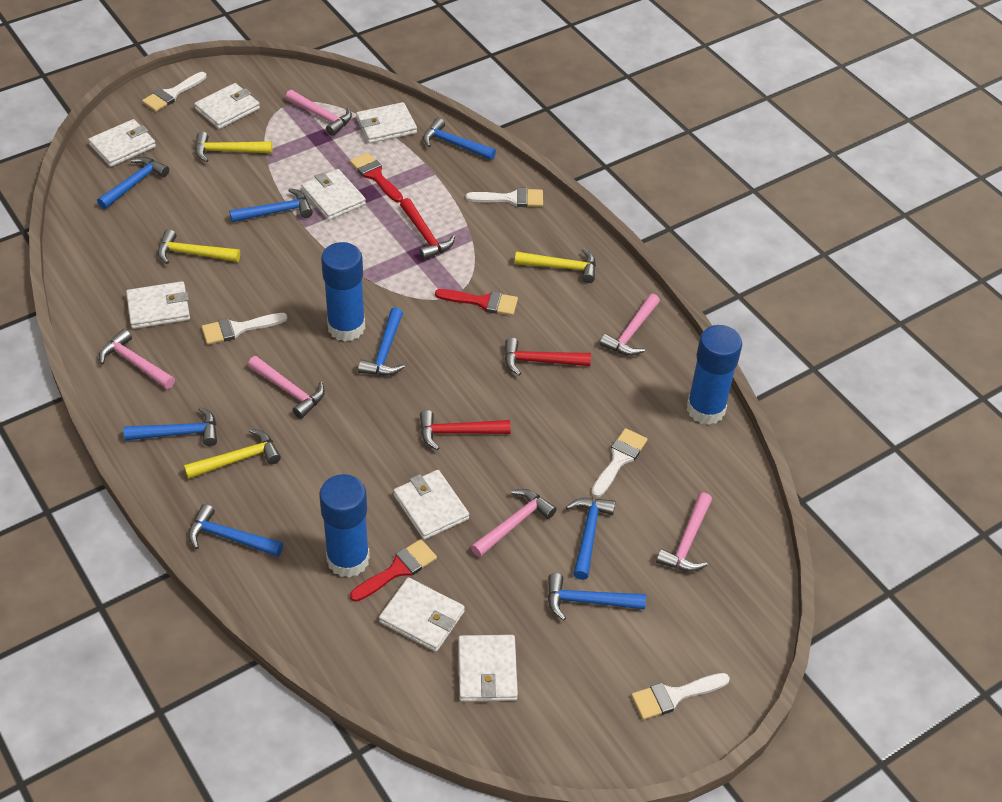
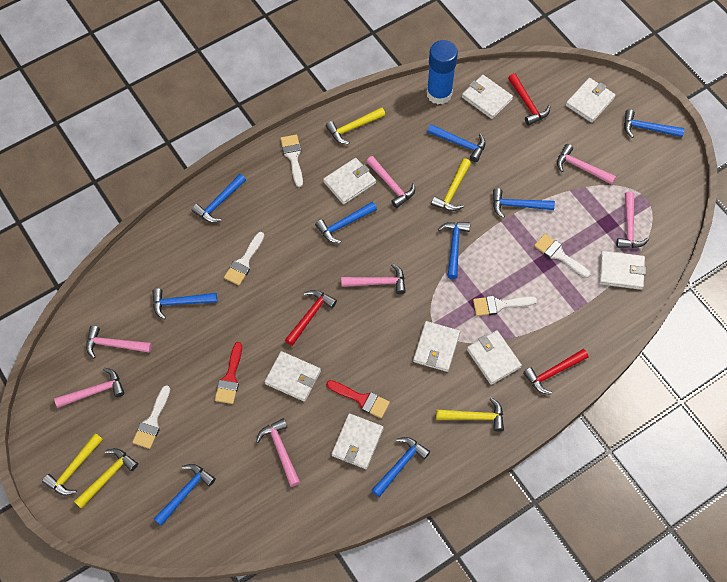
blue glue stick: [319,474,370,578] [321,242,365,342] [687,325,742,425] = 3 -> [426,40,458,104] = 1
blue hammer: [97,157,169,209] [124,407,217,446] [188,504,283,557] [229,188,313,222] [358,307,405,376] [423,118,496,160] [548,573,646,621] [566,498,615,580] = 8 -> [152,288,217,320] [154,464,216,526] [192,174,246,223] [315,202,377,243] [371,437,430,497] [427,124,486,162] [438,222,470,279] [493,188,555,218] [624,109,684,138] = 9
pink hammer: [99,329,175,389] [248,356,325,419] [285,90,352,136] [471,489,557,557] [600,294,660,356] [656,492,712,572] = 6 -> [54,367,125,408] [86,325,152,359] [256,418,300,487] [341,264,406,294] [366,156,415,208] [557,144,616,185] [616,192,649,248] = 7
red brush: [350,153,403,203] [350,539,437,602] [435,289,518,316] = 3 -> [215,342,242,404] [326,380,390,418] = 2
yellow hammer: [158,229,240,264] [184,429,281,479] [195,132,273,162] [515,248,596,283] = 4 -> [42,433,103,496] [74,448,138,509] [326,107,385,144] [431,159,471,211] [436,397,504,432] = 5

